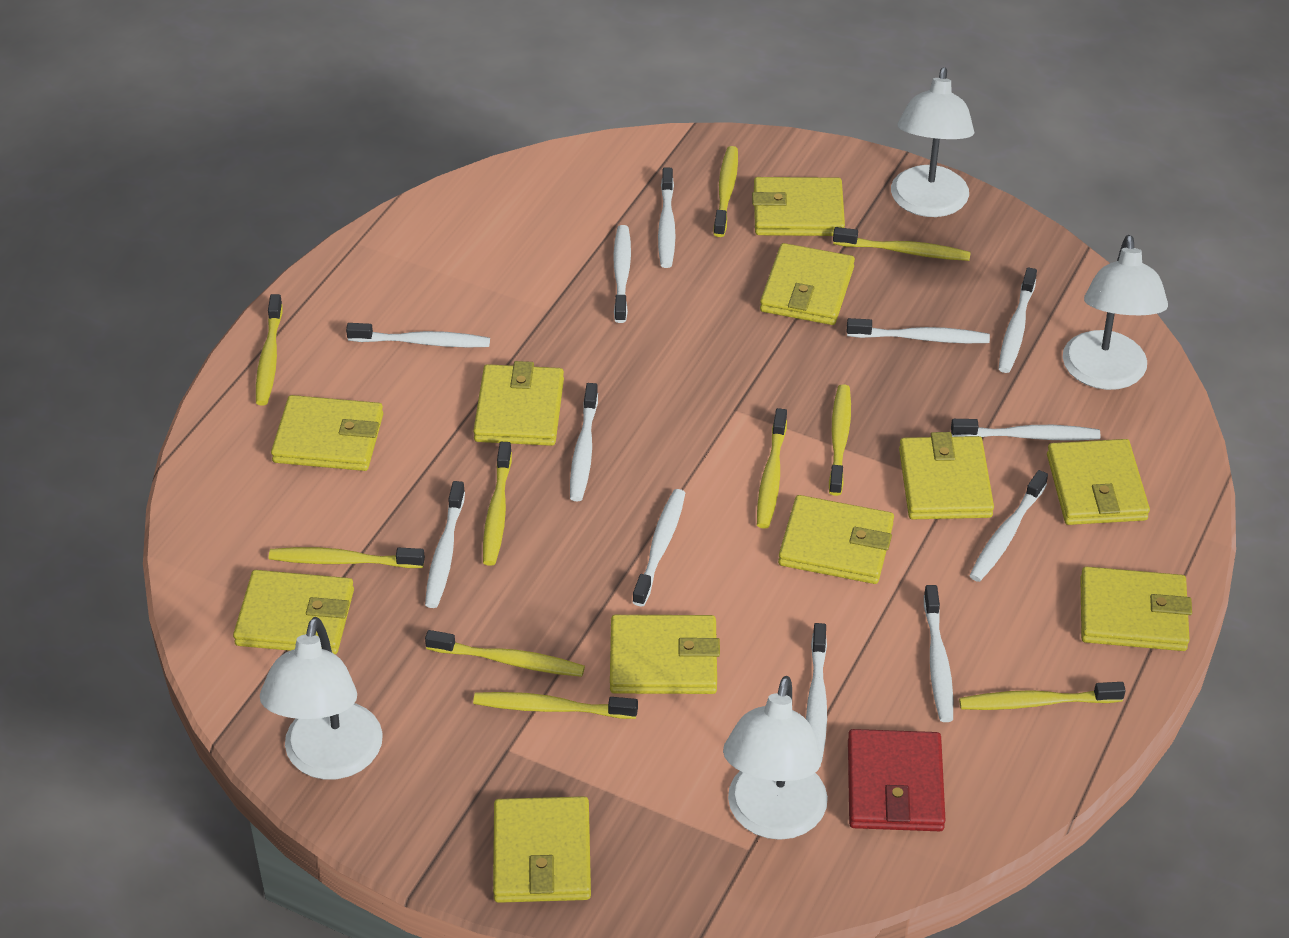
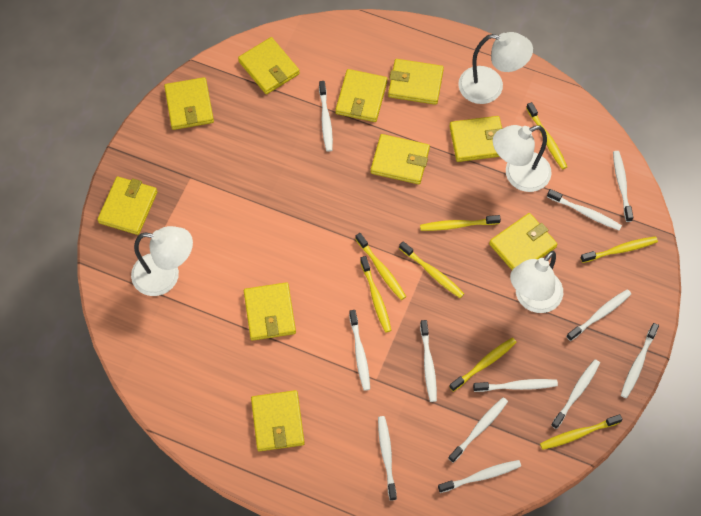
red wallet: [848,729,945,831] = 1 -> none = 0
yellow toothbrush: [256,294,283,405] [269,547,425,568] [425,630,585,677] [473,692,638,719] [483,442,512,566] [714,146,738,237] [757,408,787,529] [829,384,851,496] [833,227,971,261] [959,682,1126,710] = 10 -> [356,233,406,300] [360,256,392,333] [399,241,464,298] [420,215,501,231] [449,338,517,392] [526,102,567,170] [540,414,622,450] [580,236,658,263] = 8
yellow wallet: [233,570,354,654] [271,395,383,471] [473,361,564,446] [493,796,591,903] [610,615,720,694] [752,177,845,236] [760,243,855,325] [778,495,894,584] [899,432,994,519] [1047,439,1150,525] [1080,567,1192,651] = 11 -> [97,176,158,235] [164,77,214,130] [238,37,300,94] [244,282,296,341] [251,390,305,451] [335,69,387,122] [371,134,430,184] [388,59,444,105] [449,116,503,162] [489,213,557,270] = 10

